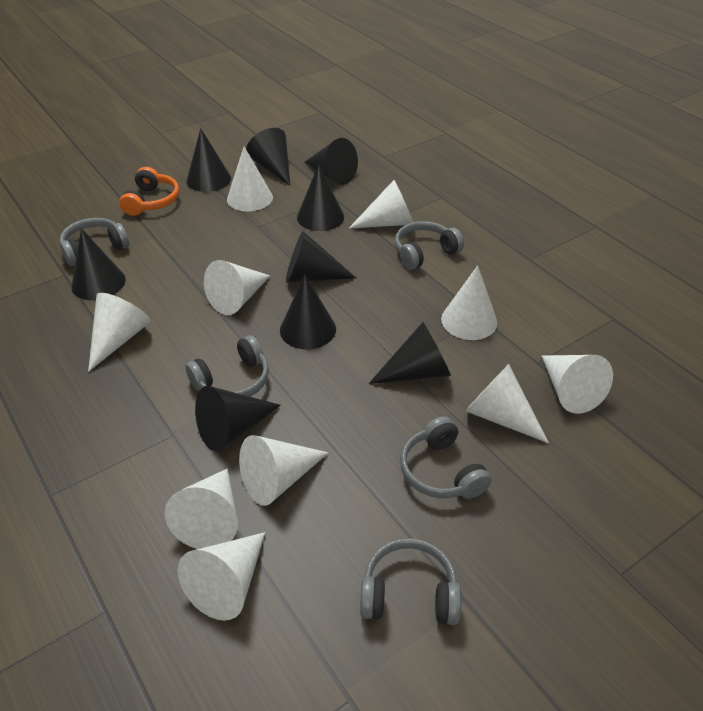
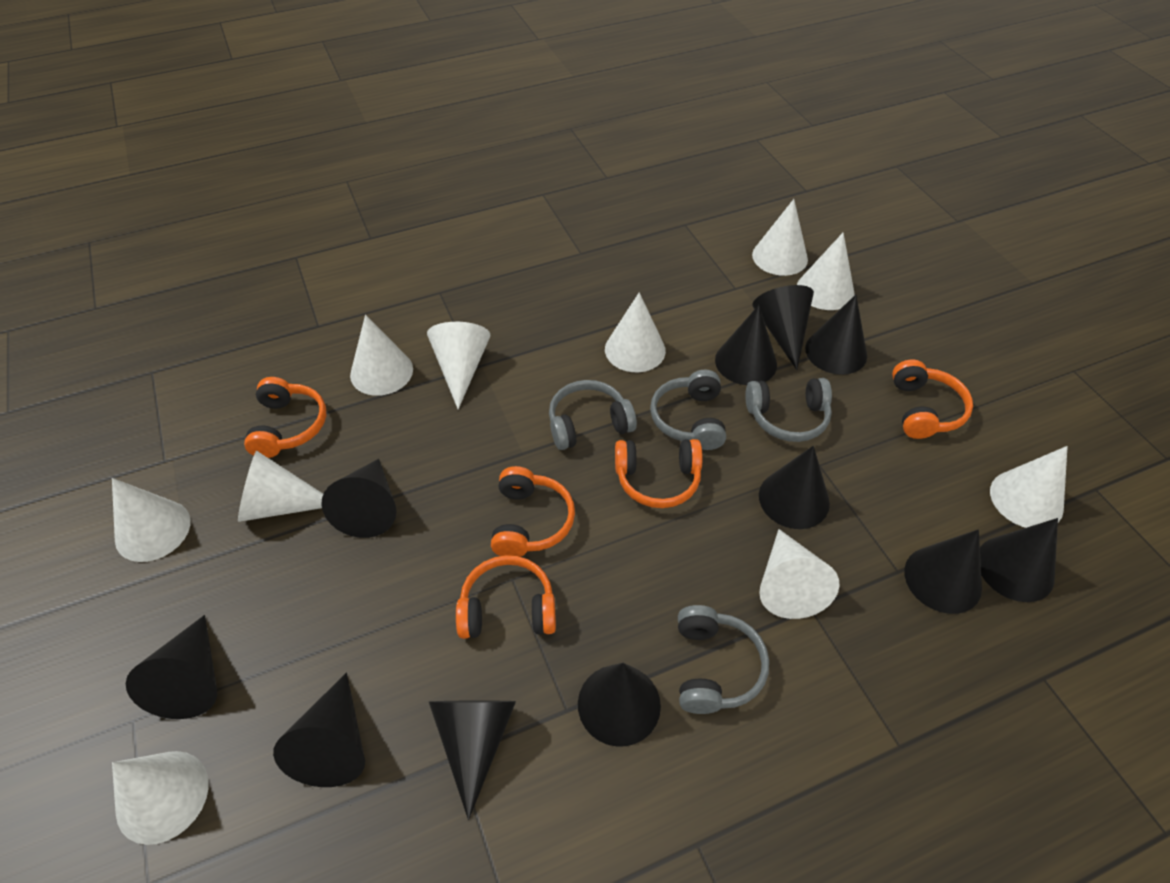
black cone: [71,228,126,300] [186,128,231,192] [195,386,281,452] [246,128,290,186] [280,274,336,349] [286,231,356,282] [297,164,344,231] [304,138,358,185] [369,322,451,384] = 9 -> [126,615,217,719] [273,673,365,787] [321,459,396,538] [429,700,516,820] [578,663,661,747] [715,305,777,385] [753,285,814,370] [759,446,830,529] [805,295,867,375] [904,530,982,614] [980,518,1058,602] = 11
grey headphones: [60,218,129,266] [185,336,269,397] [360,539,461,625] [395,221,464,270] [400,416,492,499] = 5 -> [549,380,637,450] [650,370,726,450] [678,605,769,714] [745,378,832,442] = 4
orange headphones: [119,167,179,216] = 1 -> [244,377,326,458] [456,555,556,639] [491,466,575,557] [615,439,703,508] [892,359,973,439] = 5

